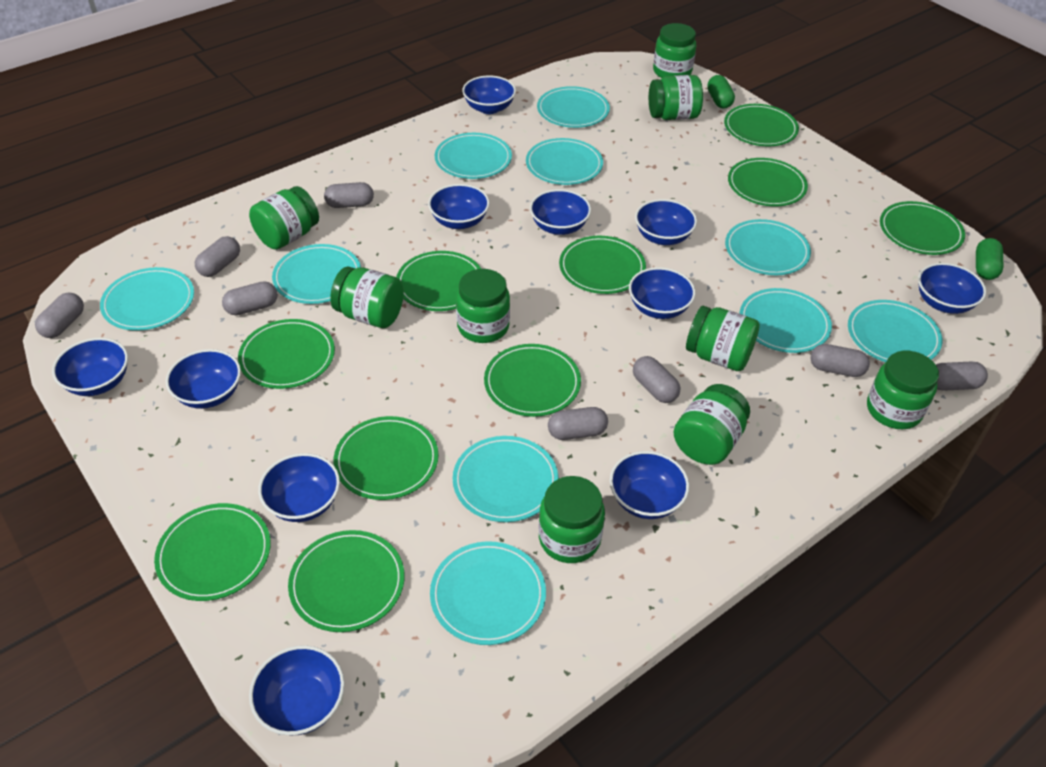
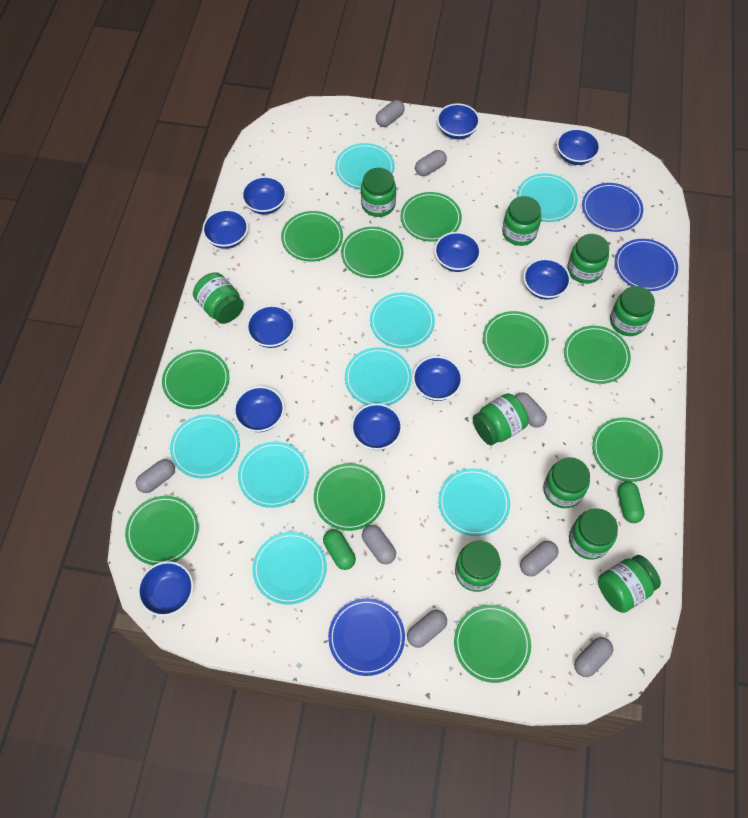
blue plate: none = 0 -> [328,598,405,676] [582,183,643,232] [615,239,678,291] = 3
green jar: [249,186,319,250] [330,266,404,328] [456,269,510,343] [539,476,605,563] [649,75,703,120] [653,23,696,78] [674,384,750,465] [686,306,760,371] [867,351,939,429] = 9 -> [193,272,244,324] [361,168,396,217] [455,540,501,592] [473,393,529,445] [502,196,541,246] [543,457,590,508] [567,234,609,284] [569,508,618,560] [598,555,661,613] [610,286,655,336] = 10
turquoise plate: [100,267,194,331] [272,244,361,304] [430,541,546,645] [435,133,512,179] [453,436,558,522] [526,138,603,185] [537,86,610,128] [725,219,811,275] [739,288,832,353] [848,300,942,362] = 10 -> [170,414,240,478] [238,442,309,508] [252,532,327,605] [335,143,394,190] [345,347,412,406] [370,292,435,348] [438,468,510,536] [517,173,578,222] = 8

